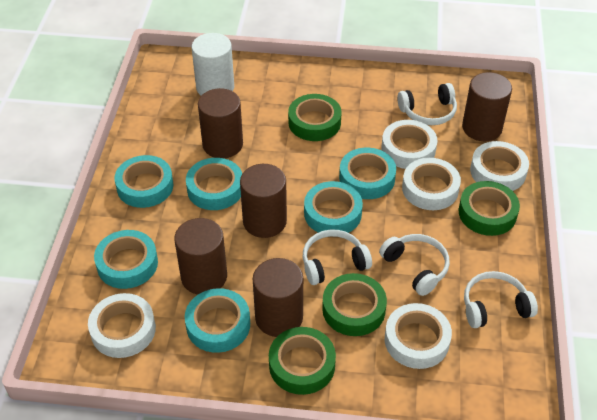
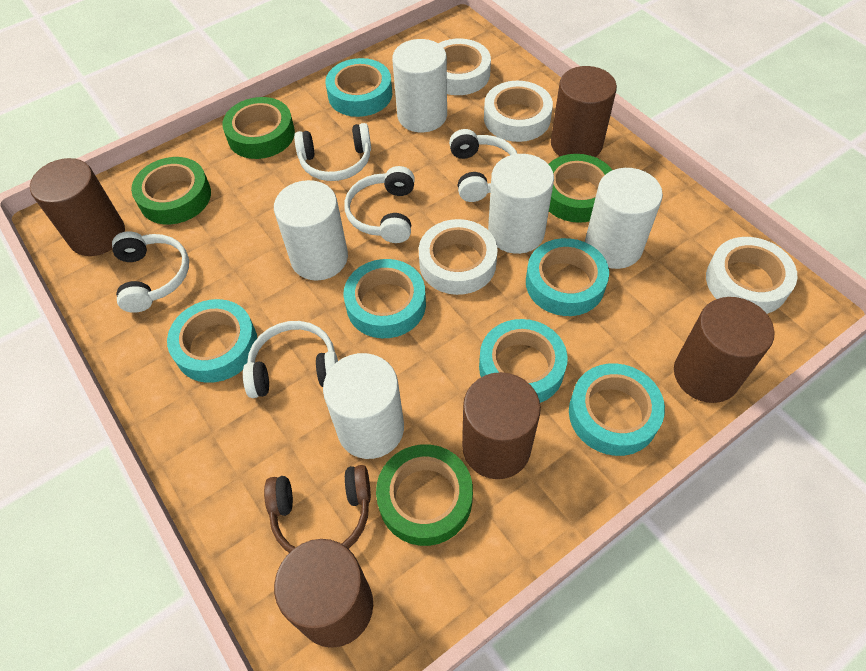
brown headphones: none = 0 -> [264,465,371,553] = 1
white cylinder: [192,33,234,96] = 1 -> [274,180,348,281] [323,353,404,459] [392,39,447,132] [488,154,554,254] [585,168,663,269] = 5
white headphones: [303,229,372,285] [379,234,450,296] [397,83,457,125] [464,271,538,328] = 4 -> [112,231,189,313] [243,321,338,398] [294,123,371,181] [344,166,415,243] [449,129,518,202] = 5
white tape: [88,293,156,358] [381,120,437,169] [385,303,452,369] [402,158,461,210] [470,141,529,191] = 5 -> [419,219,498,295] [438,38,491,95] [484,81,553,142] [706,237,797,314] = 4

